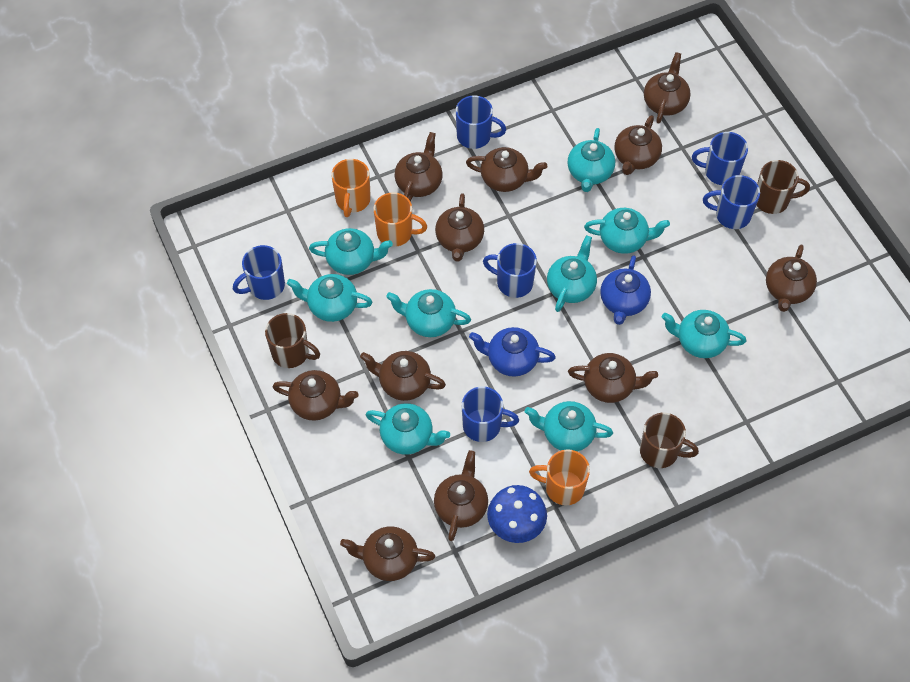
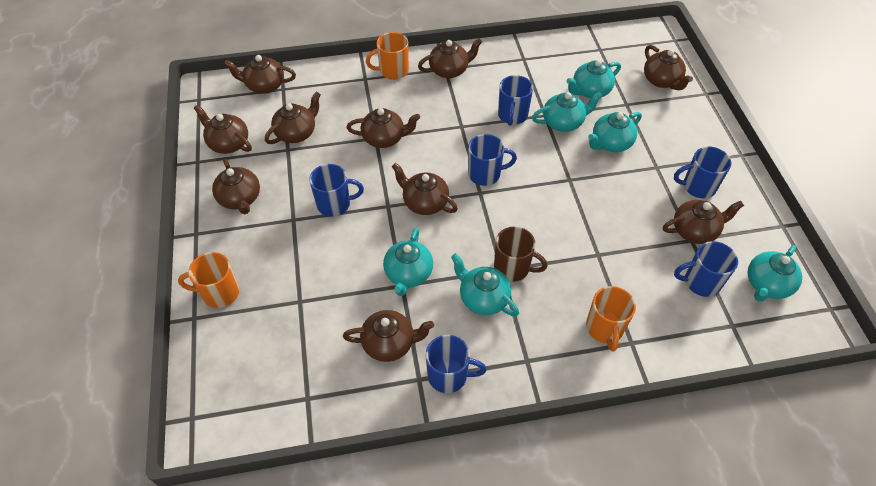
blue mushroom: [487,485,547,543] = 1 -> none = 0
blue teapot: [469,327,556,377] [600,255,651,325] = 2 -> none = 0
brown mug: [265,313,320,368] [640,413,699,468] [756,160,810,214] = 3 -> [494,227,547,282] = 1
brown teapot: [273,370,359,421] [340,526,435,581] [360,351,446,401] [395,132,443,201] [434,450,488,541] [435,193,484,262] [466,147,547,192] [568,353,658,403] [615,115,662,175] [644,52,691,124] [766,245,817,312] = 11 -> [194,105,252,154] [212,158,260,214] [224,55,296,94] [265,91,321,144] [343,310,434,362] [347,108,420,148] [392,163,458,215] [418,38,482,78] [644,45,693,90] [663,200,744,244] = 10
turquoise teapot: [287,274,372,322] [309,228,393,275] [366,403,450,455] [386,289,471,337] [525,401,613,452] [547,235,597,312] [568,128,615,192] [584,208,670,254] [662,310,747,358] = 9 -> [383,228,433,296] [451,253,519,317] [532,92,602,132] [567,60,621,98] [588,112,642,152] [748,245,802,301] = 6

